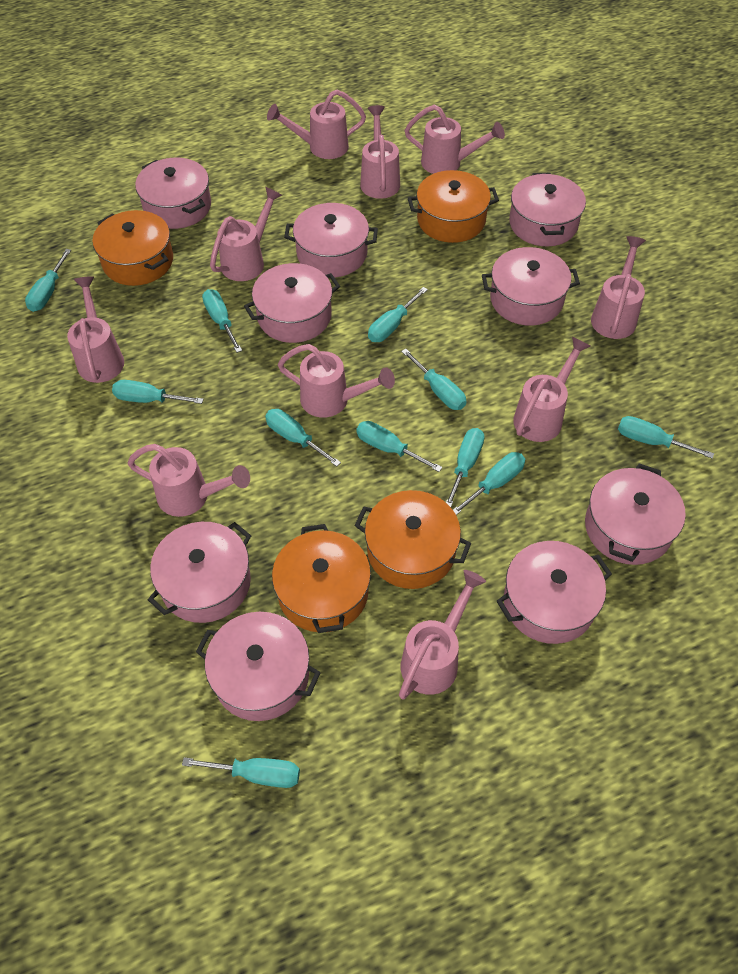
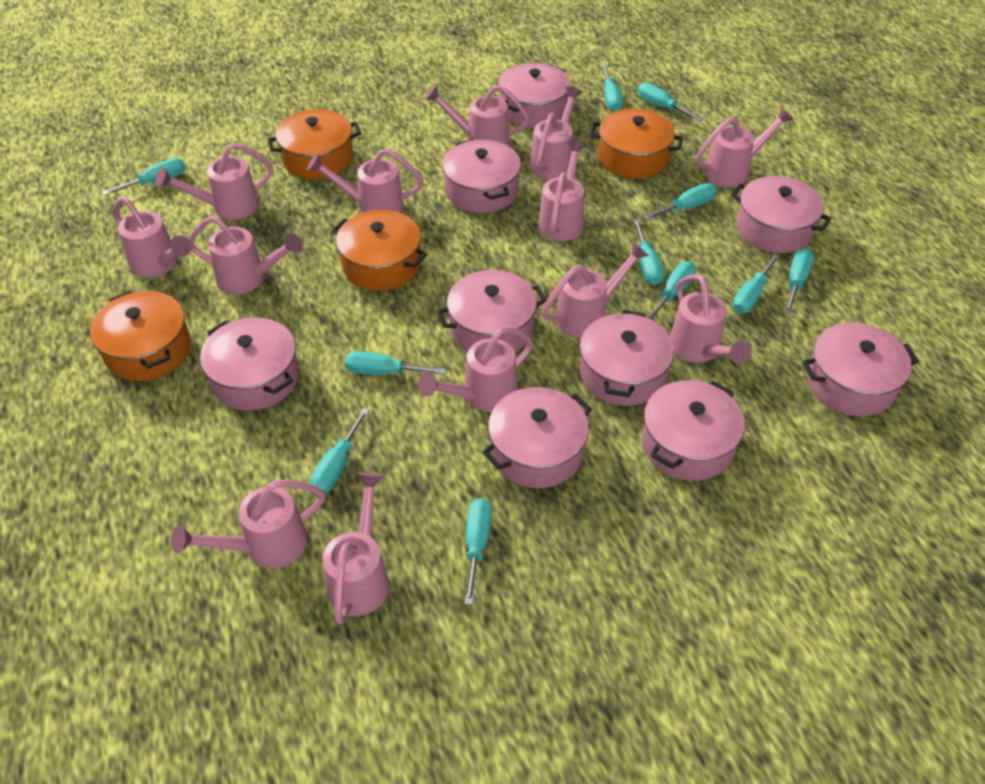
pink watering can: [67,276,124,383] [127,444,250,517] [210,187,282,281] [267,90,366,159] [278,344,395,418] [360,105,400,199] [399,570,486,700] [405,105,505,174] [513,337,591,442] [591,236,646,339] = 10 -> [113,196,192,278] [156,143,273,220] [171,480,326,568] [189,216,303,294] [307,148,423,213] [322,473,389,625] [418,327,534,412] [424,85,530,146] [530,86,583,180] [538,140,586,241] [542,242,649,338] [670,274,751,364] [695,107,794,187] = 13

